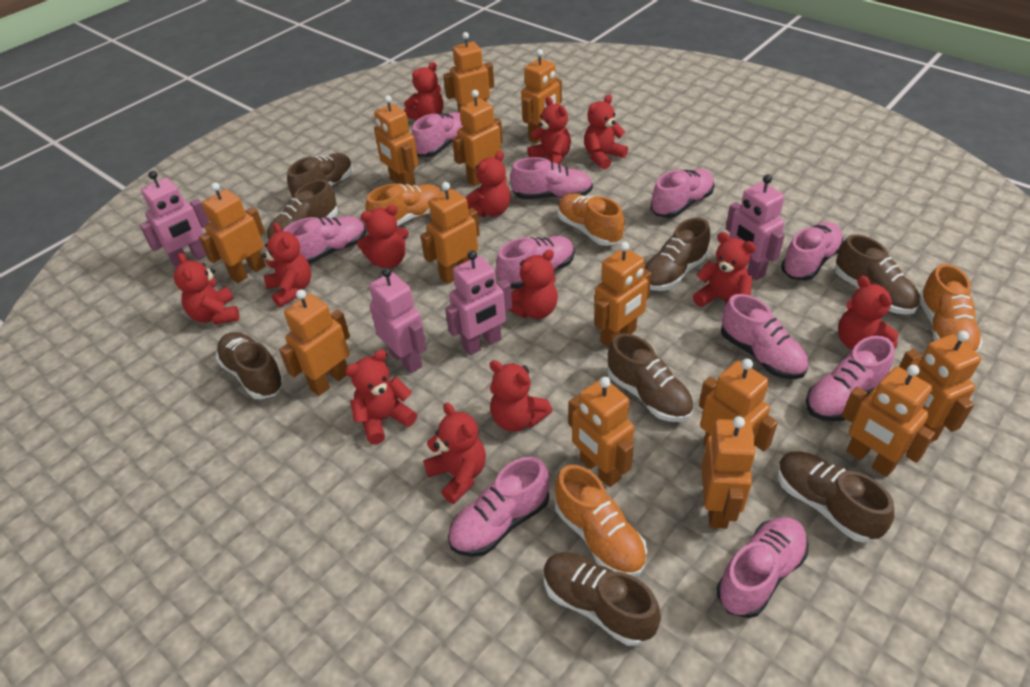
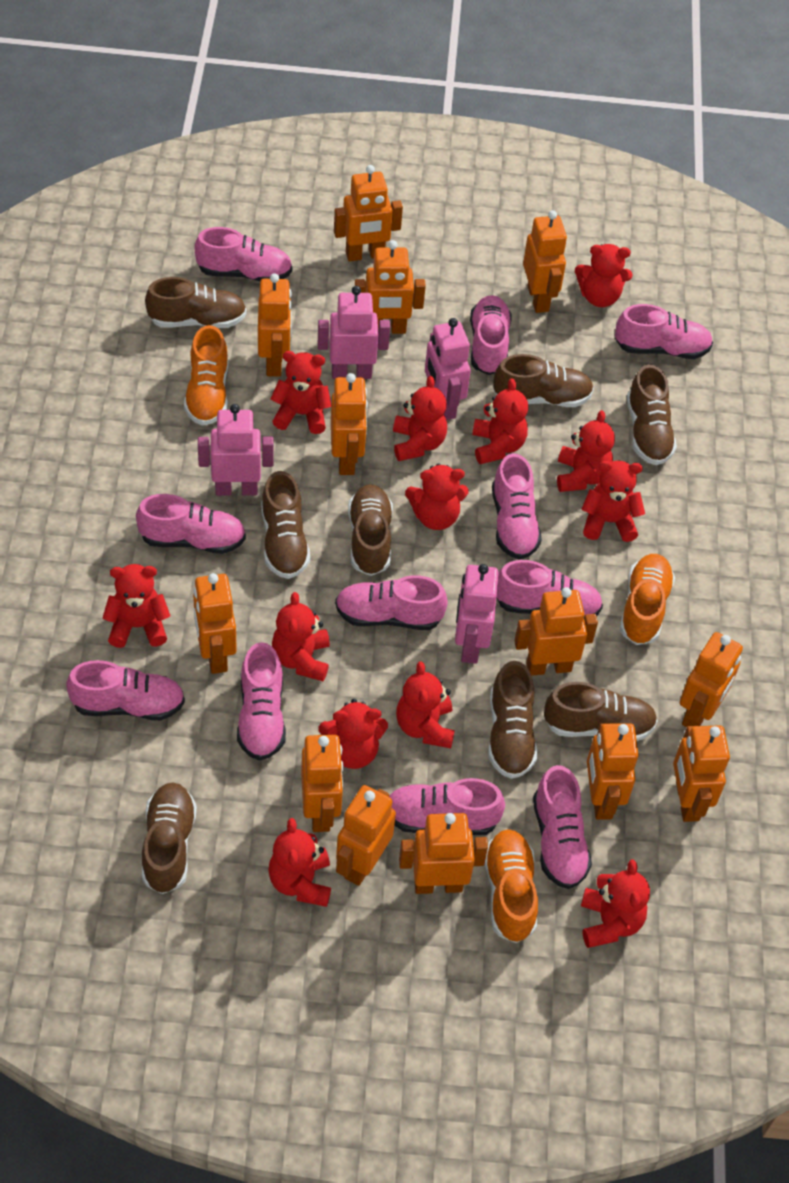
orange shoe: [365,184,442,226] [555,465,647,577] [558,193,625,246] [919,264,983,353] = 4 -> [184,325,228,426] [484,829,538,943] [620,554,675,645] = 3
pink shoe: [283,216,366,264] [412,112,463,157] [448,456,549,557] [496,236,574,289] [510,157,593,199] [651,169,714,218] [717,517,808,618] [721,294,808,379] [781,222,844,281] [806,336,894,422] = 10 -> [66,660,185,720] [136,494,246,554] [194,227,292,281] [237,642,286,761] [335,576,448,630] [389,778,505,835] [470,295,512,375] [492,453,542,560] [496,560,603,616] [533,765,592,889] [615,304,713,359] = 11

